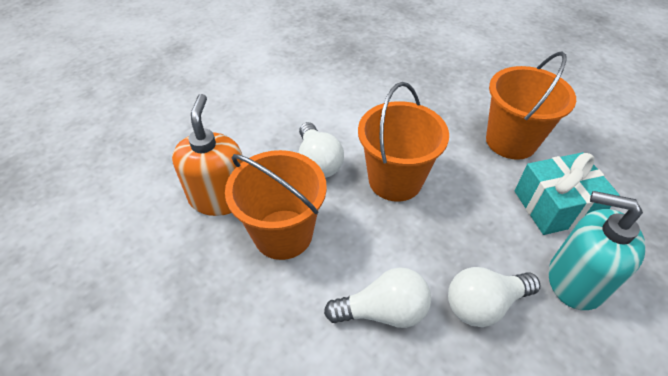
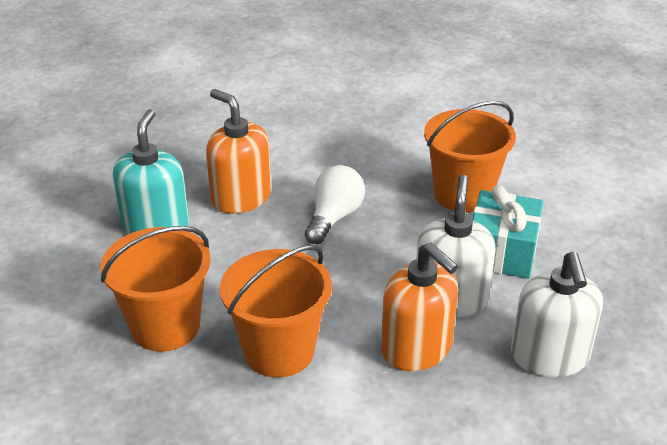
orange soap dispenser: [172,94,243,216] = 1 -> [206,89,271,214] [381,242,458,371] = 2
white light bulb: [298,122,344,178] [324,267,431,328] [448,267,541,327] = 3 -> [305,165,365,244] = 1
white soap dispenser: none = 0 -> [416,175,496,317] [511,251,603,377] = 2

